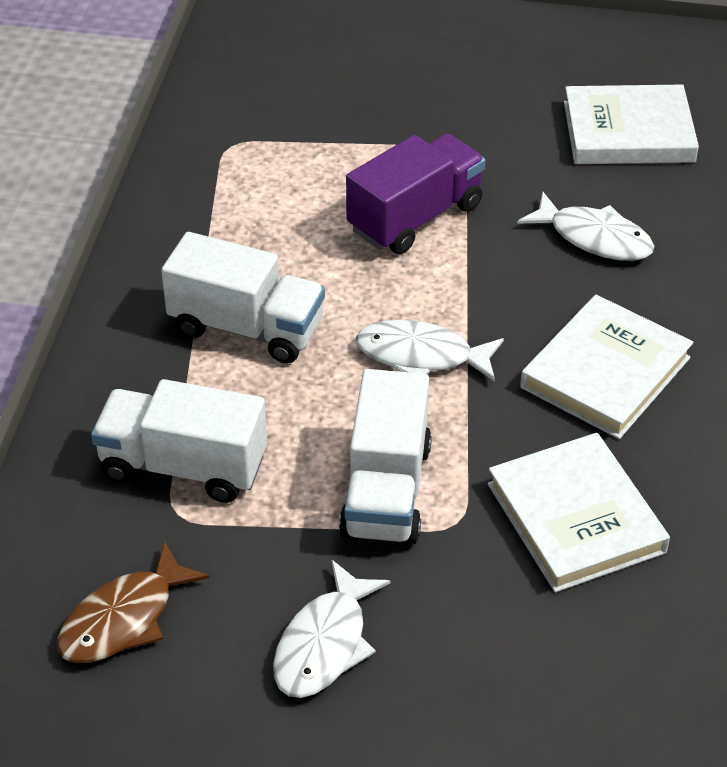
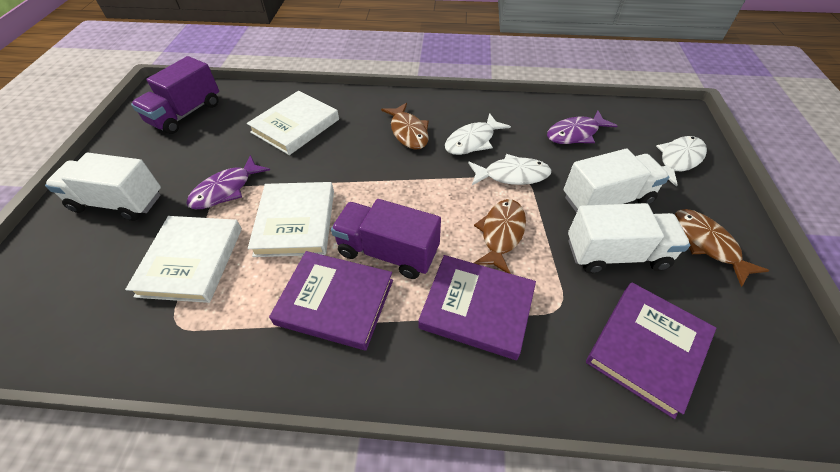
brown fish: [57,542,210,663] = 1 -> [381,103,429,150] [474,199,526,274] [675,209,770,287] = 3
purple book: none = 0 -> [269,251,393,350] [418,255,536,360] [586,283,716,419] = 3
purple fish: none = 0 -> [186,155,270,209] [547,110,617,144] = 2
purple truck: [346,134,485,254] = 1 -> [131,56,219,134] [331,199,441,279] = 2

